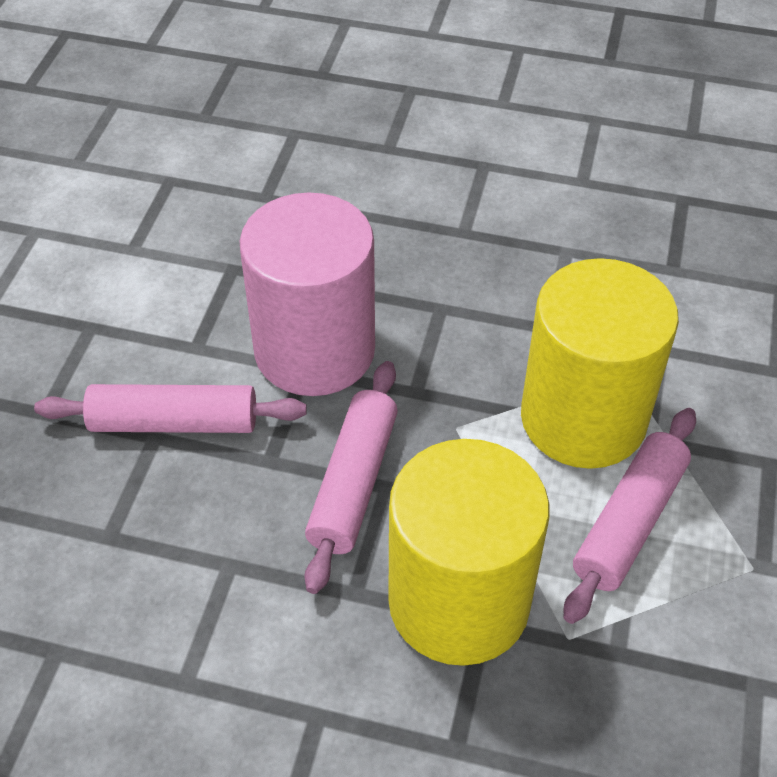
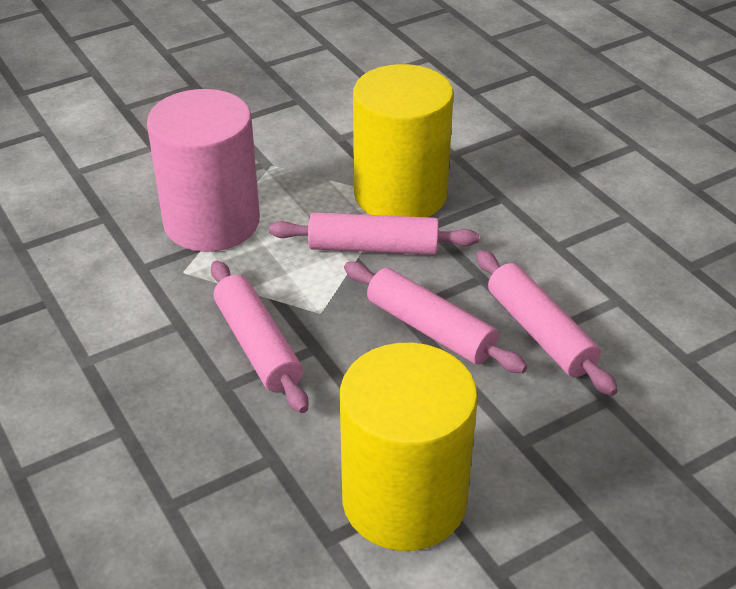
pink rolling pin: [34,384,307,433] [304,361,398,594] [564,408,696,624] = 3 -> [211,260,309,413] [269,213,479,255] [344,262,527,373] [476,250,618,396] = 4

